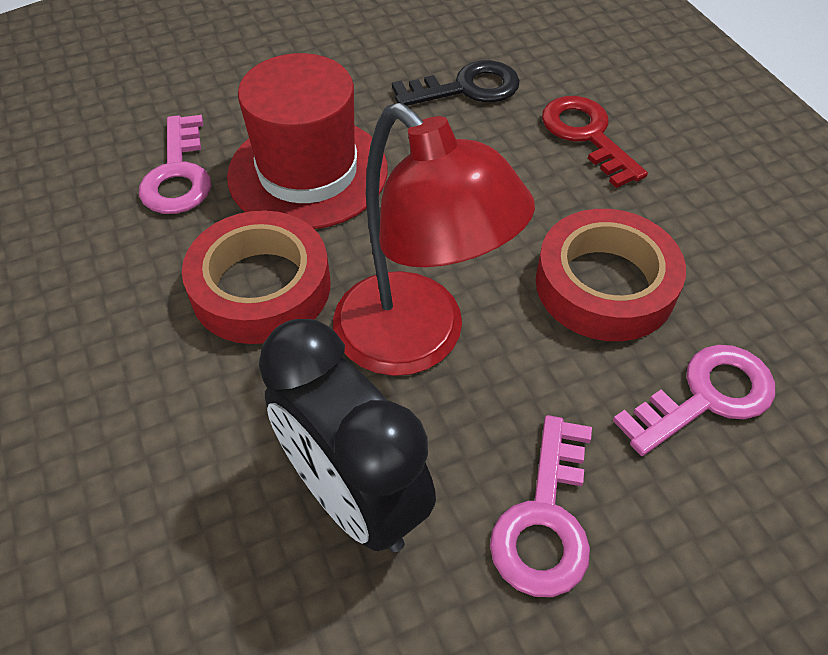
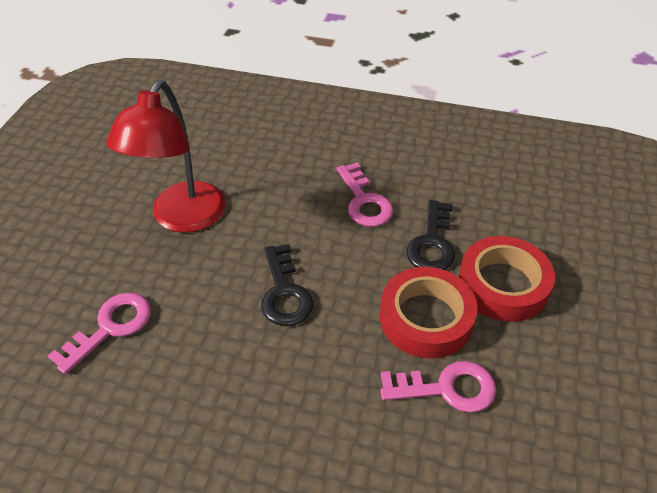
black clock: [259,319,436,552] = 1 -> none = 0
black key: [392,60,520,106] = 1 -> [261,244,313,326] [406,200,455,270] = 2
red hat: [227,53,388,229] = 1 -> none = 0
red key: [542,96,648,188] = 1 -> none = 0

